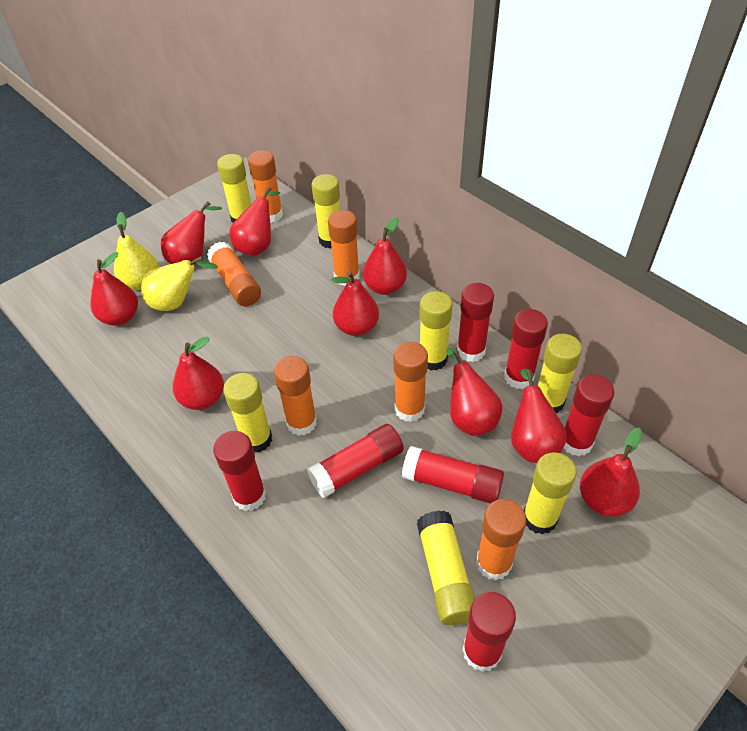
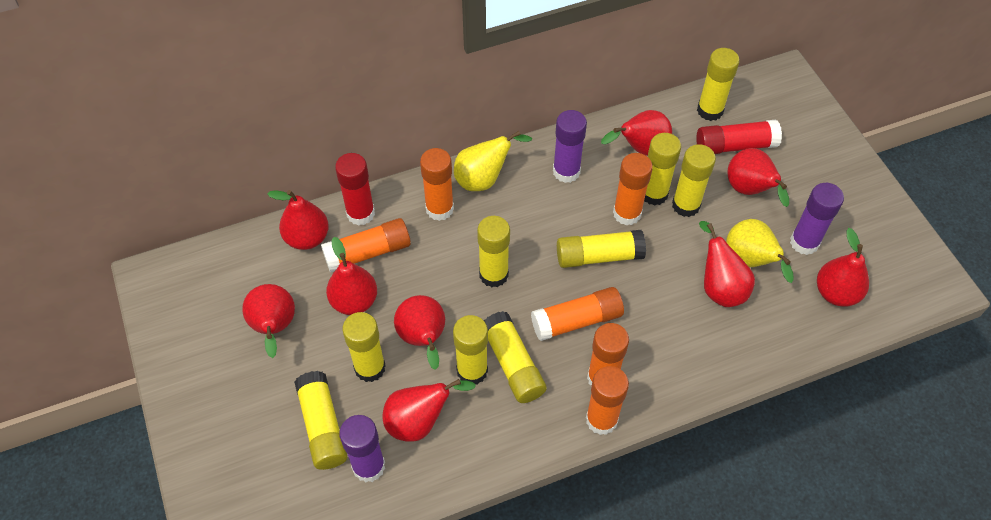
purple glue stick: none = 0 -> [339,415,385,482] [553,110,587,183] [790,183,844,255] = 3
red glue stick: [213,431,266,511] [307,424,403,498] [402,446,504,504] [457,283,494,362] [463,592,516,672] [504,309,548,389] [564,375,614,456] = 7 -> [335,153,375,226] [696,119,782,154] = 2
yellow glue stick: [217,154,251,223] [223,373,272,453] [312,174,340,248] [417,510,475,625] [419,291,453,371] [524,452,577,535] [538,334,582,413] = 7 -> [294,371,348,470] [342,312,386,382] [453,315,488,385] [477,216,510,287] [483,311,547,403] [557,230,646,268] [644,133,681,206] [672,144,716,217] [697,48,740,121] = 9

